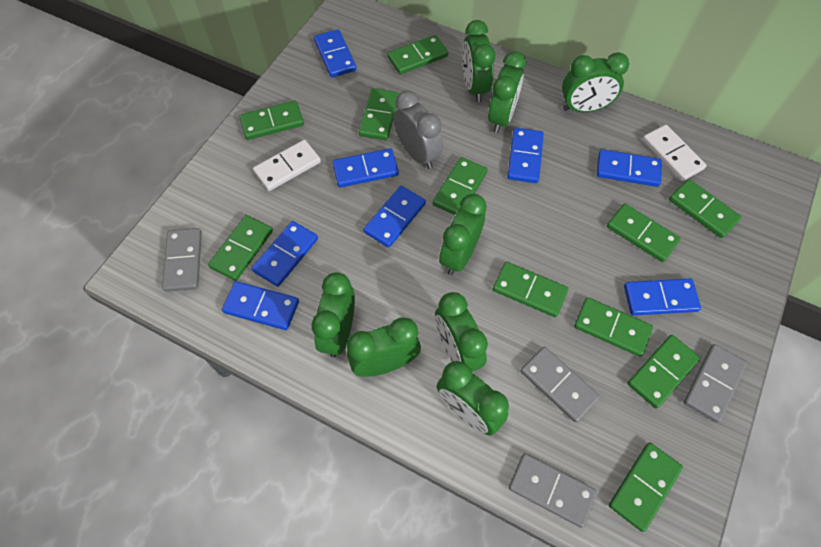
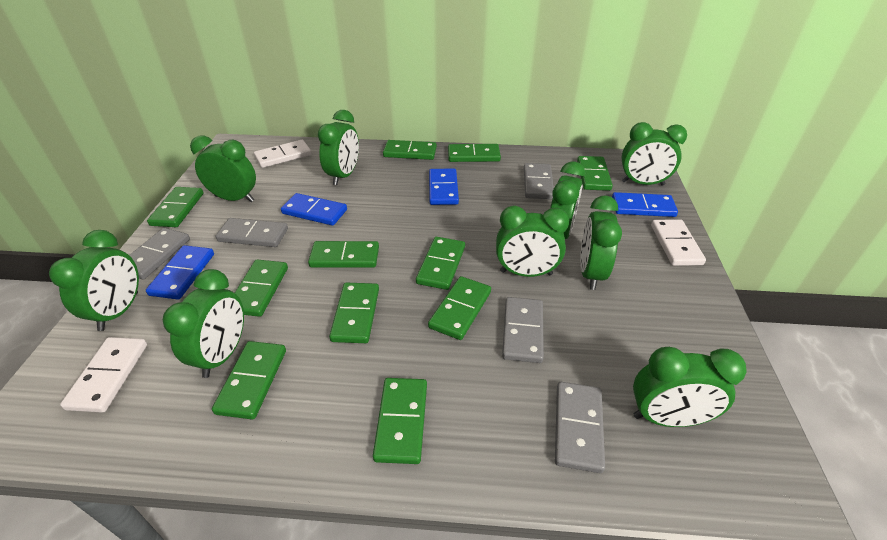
blue domino: [222,281,299,330] [252,221,318,287] [314,29,357,78] [332,148,399,188] [363,186,426,248] [507,128,544,183] [597,149,662,187] [624,279,701,315] = 8 -> [146,245,214,300] [281,193,347,226] [429,168,459,205] [612,192,678,217] = 4
green clock: [311,272,355,358] [347,317,421,377] [435,292,488,372] [437,361,509,435] [439,194,487,275] [462,20,495,102] [488,51,526,133] [562,52,629,112] = 8 -> [49,230,139,331] [163,269,244,378] [190,136,256,202] [318,110,359,185] [496,206,569,277] [550,162,585,239] [580,195,622,290] [621,122,687,186] [633,347,747,427] = 9
grey clock: [393,90,443,169] = 1 -> none = 0
grey domino: [162,228,202,292] [509,453,597,528] [520,347,600,423] [684,344,747,423] = 4 -> [129,228,190,280] [216,218,288,247] [502,297,544,363] [524,163,554,199] [555,382,605,473] = 5
white domino: [253,140,321,191] [642,125,707,181] = 2 -> [60,337,147,413] [254,140,312,168] [651,219,706,266] = 3

